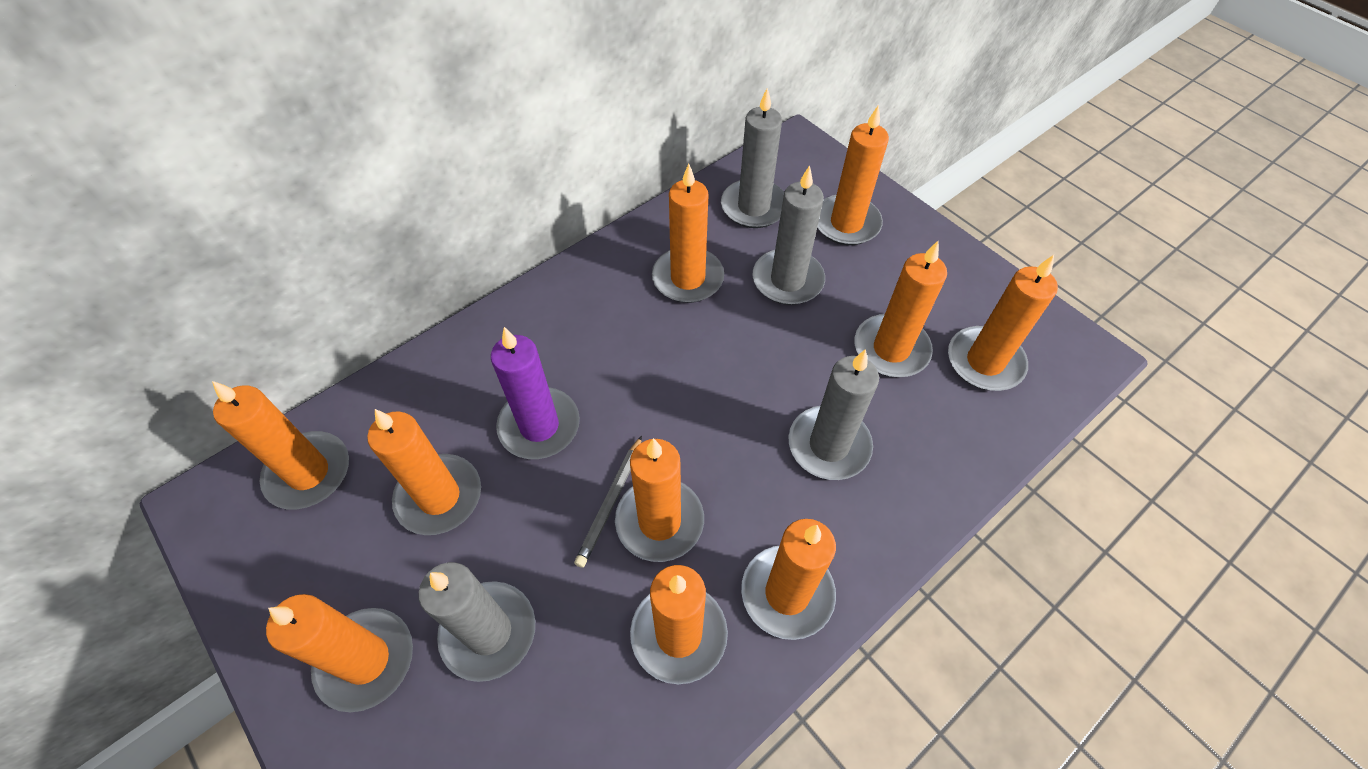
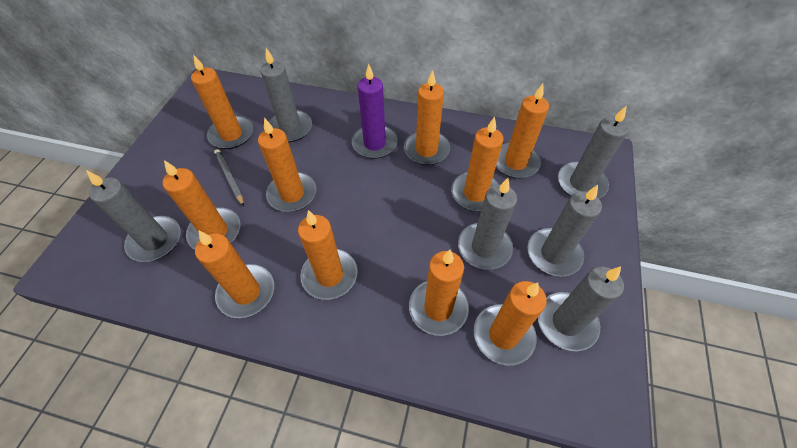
grey candle: [419,562,535,682] [721,88,784,228] [752,165,825,305] [788,349,879,480] = 4 -> [86,170,181,262] [260,48,312,142] [458,178,517,270] [527,185,602,277] [538,266,624,351] [558,105,629,198] = 6

